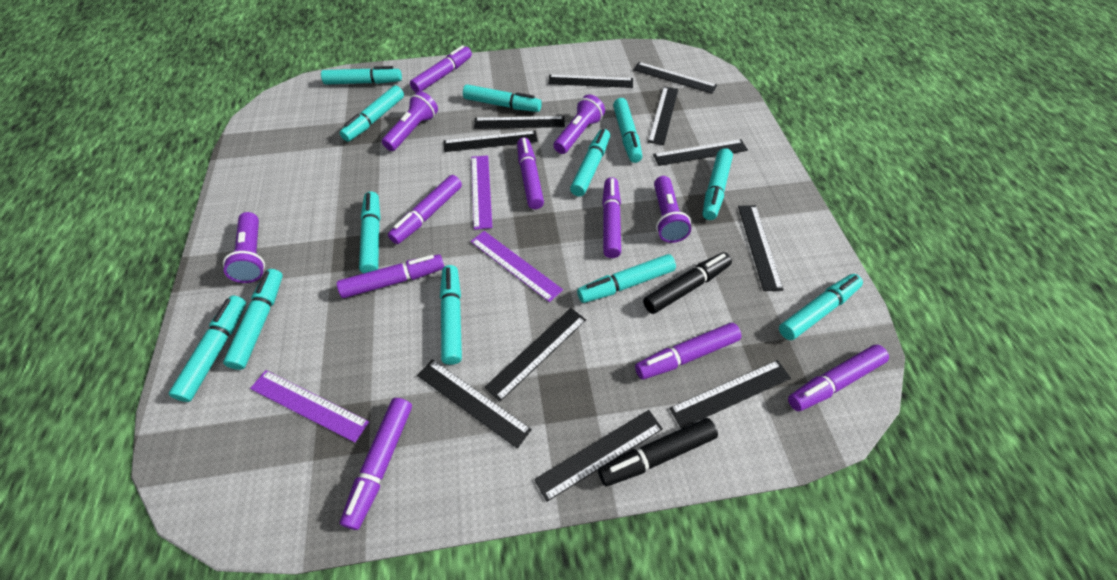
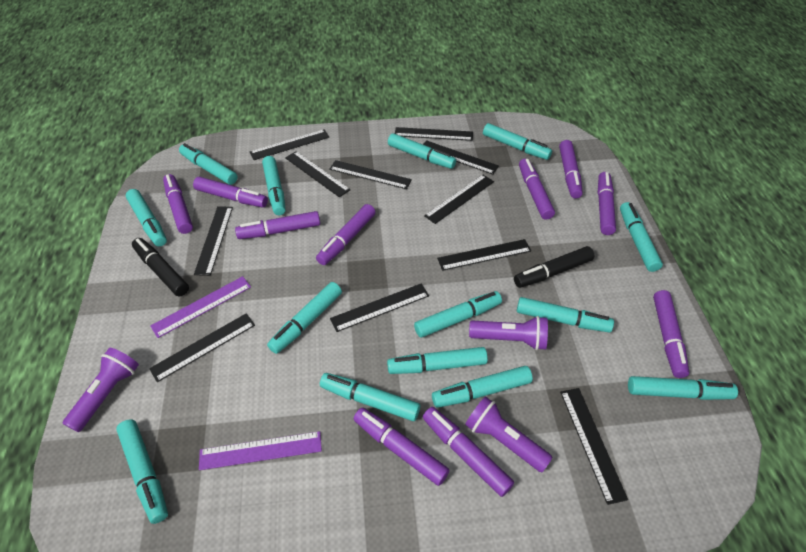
purple flashlight: [223,212,265,283] [382,91,438,151] [554,94,605,154] [654,176,691,243] = 4 -> [62,348,139,432] [465,396,553,472] [469,316,548,350] = 3
purple marker: [337,254,444,298] [340,398,412,530] [388,175,462,244] [410,45,472,92] [517,138,544,209] [602,177,621,258] [635,323,741,380] [788,345,889,411] = 8 -> [163,174,193,234] [193,177,268,208] [235,211,320,239] [316,204,375,265] [354,408,449,486] [423,407,514,497] [519,159,555,220] [559,140,583,199] [598,172,616,235] [653,290,689,378] = 10
purple ruler: [250,370,369,443] [471,155,492,230] [471,231,563,302] = 3 -> [150,276,251,338] [199,431,322,470] = 2
turquoise marker: [169,296,246,402] [223,269,283,370] [321,66,402,85] [340,85,404,142] [359,192,381,273] [440,265,462,365] [463,85,542,112] [570,129,610,196] [577,254,676,303] [613,98,642,163] [703,148,733,220] [779,274,863,340] = 12 -> [116,419,168,524] [126,189,167,247] [179,143,238,185] [262,156,286,215] [267,282,342,354] [320,373,420,421] [387,347,488,374] [388,133,456,169] [414,291,502,338] [432,366,533,408] [483,123,552,160] [517,297,614,332] [620,202,663,272] [628,376,738,400] = 14

